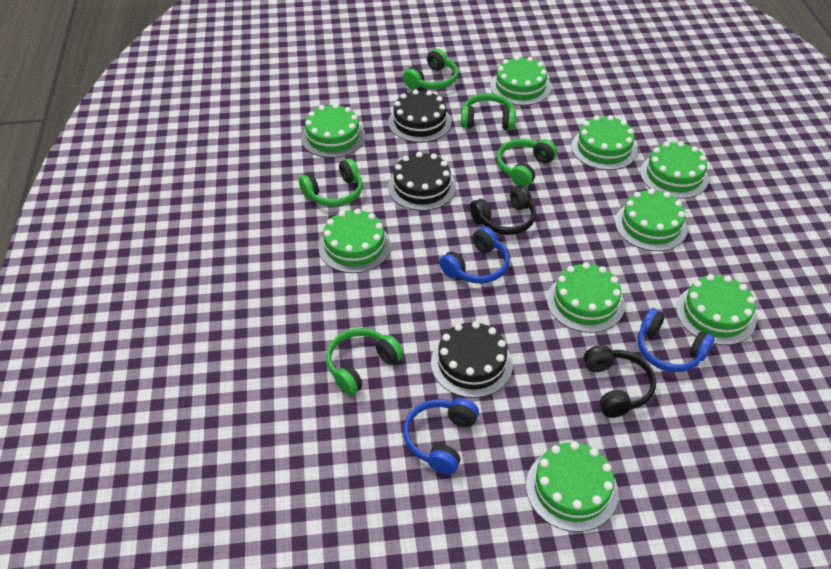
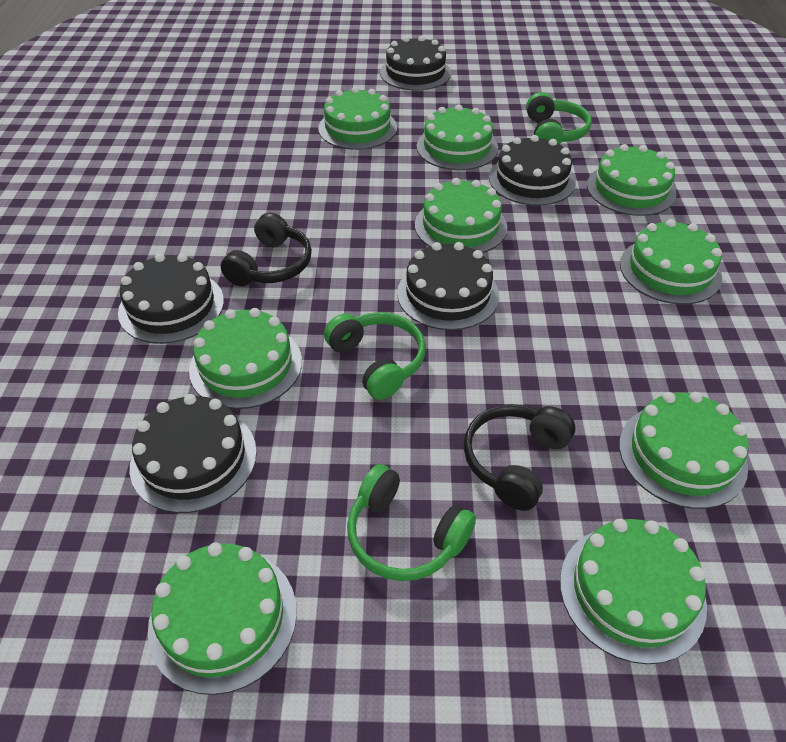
black cake: [388,89,451,142] [388,152,456,211] [431,321,513,398] = 3 -> [118,253,224,344] [130,394,257,513] [380,36,451,91] [397,242,499,330] [489,135,576,206] = 5
blue headphones: [403,398,479,475] [439,226,509,284] [638,308,715,372] = 3 -> none = 0
green headphones: [299,158,363,207] [326,328,403,395] [403,49,458,90] [461,93,516,131] [497,139,557,187] = 5 -> [324,312,426,400] [347,464,476,581] [526,92,592,144] = 3

